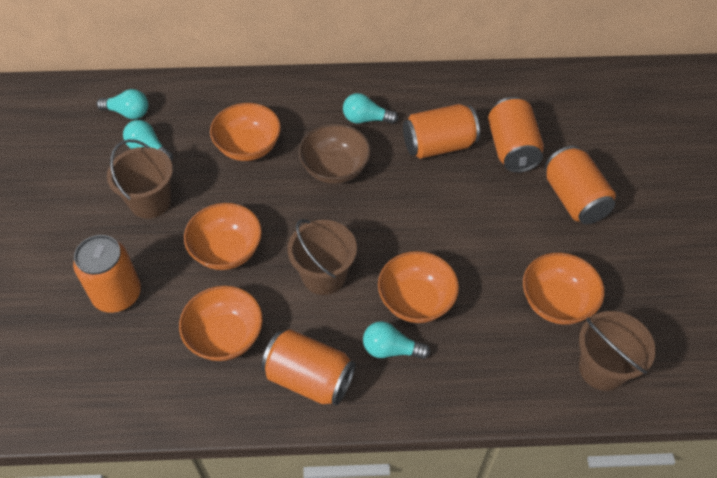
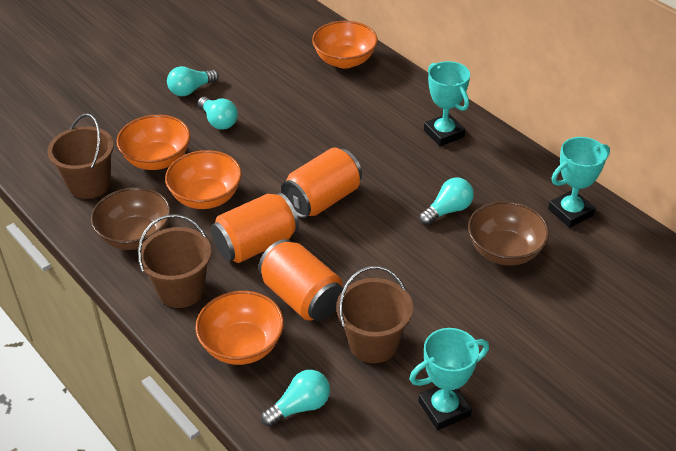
brown bowl: [298,124,371,184] = 1 -> [91,187,171,250] [468,201,549,266] = 2
orange bowl: [179,286,263,361] [184,203,262,270] [210,103,281,161] [378,251,459,323] [523,252,604,325] = 5 -> [116,115,190,170] [165,150,242,209] [195,291,284,365] [312,21,378,69] = 4
orange can: [73,235,141,313] [261,329,355,406] [403,104,480,159] [488,97,544,173] [545,146,616,224] = 5 -> [211,193,299,263] [258,239,343,321] [281,148,362,218] = 3
turquoise trophy: none = 0 -> [409,328,489,430] [424,61,470,146] [548,137,610,228] = 3

